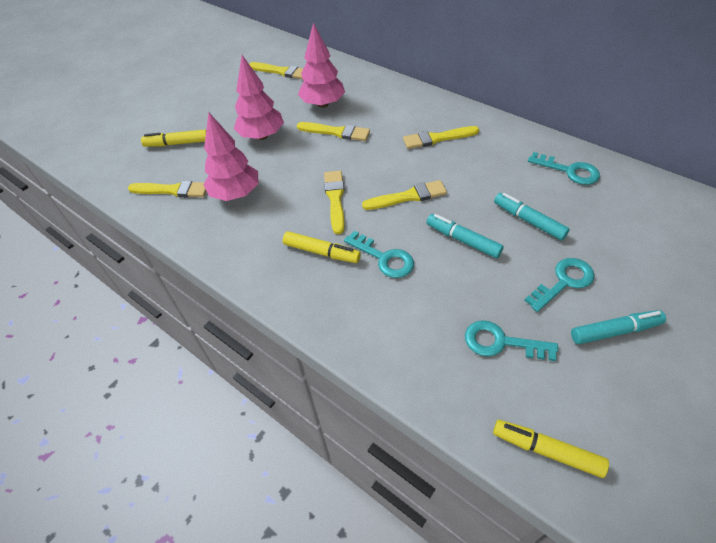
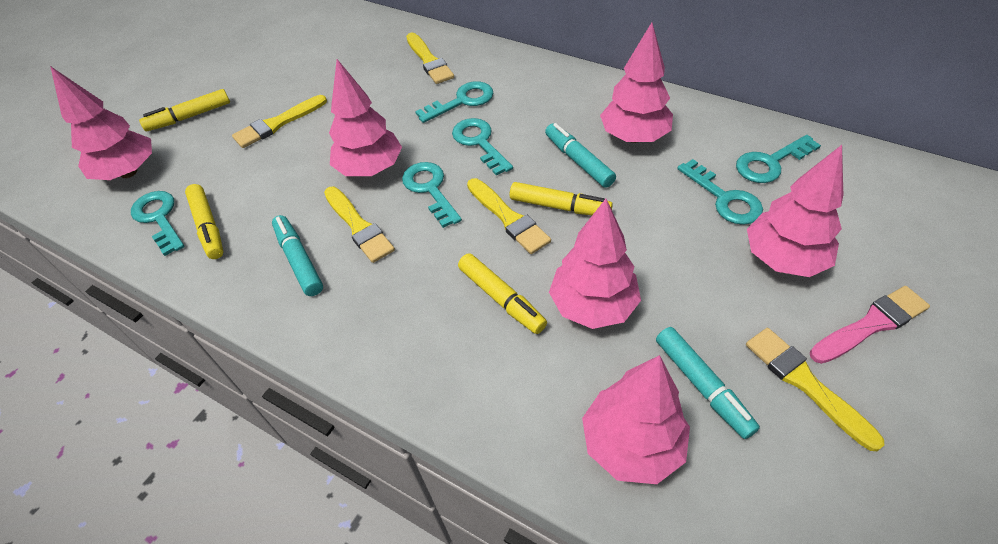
pink brush: none = 0 -> [810,286,930,364] = 1
pink tree: [203,113,259,201] [234,55,284,140] [298,23,345,108] = 3 -> [50,66,152,180] [329,59,402,176] [549,199,641,329] [582,355,690,484] [600,22,673,143] [747,145,843,277] = 6
turquoise key: [344,231,414,278] [465,320,558,361] [524,258,595,312] [528,152,600,185] = 4 -> [131,191,185,256] [402,162,462,228] [415,81,493,123] [452,118,513,176] [677,159,763,225] [736,135,821,183] = 6
yellow brush: [128,181,206,197] [249,62,303,79] [297,122,370,141] [324,171,344,234] [362,180,447,210] [403,126,479,149] = 6 -> [232,95,327,148] [324,187,395,263] [406,33,454,84] [467,178,551,254] [746,328,884,451] = 5
yellow marker: [141,129,206,147] [283,231,361,263] [493,420,609,478] = 3 -> [139,89,230,131] [185,184,223,259] [458,253,547,334] [510,182,613,215] = 4

